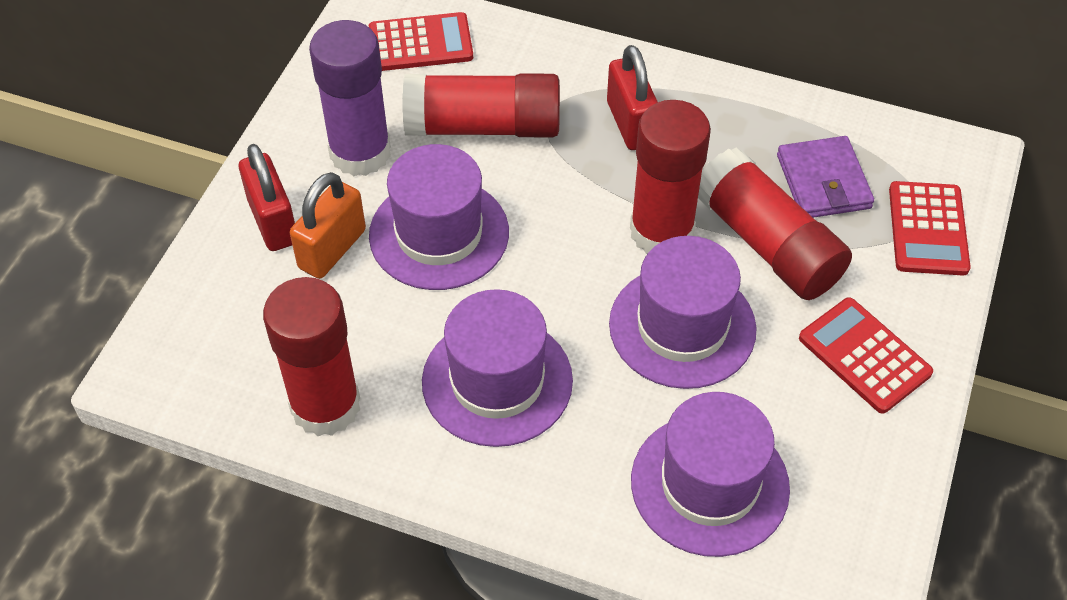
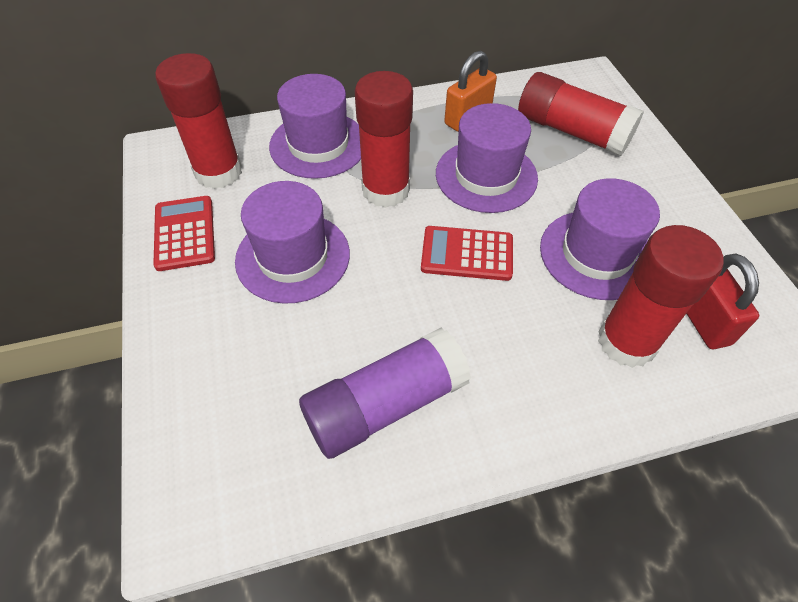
purple wallet: [777,136,874,218] = 1 -> none = 0
red calculator: [369,12,473,71] [799,297,933,414] [889,181,971,275] = 3 -> [153,196,215,271] [421,226,513,281] = 2
red padlock: [239,144,295,251] [607,45,658,150] = 2 -> [686,254,759,349] = 1

